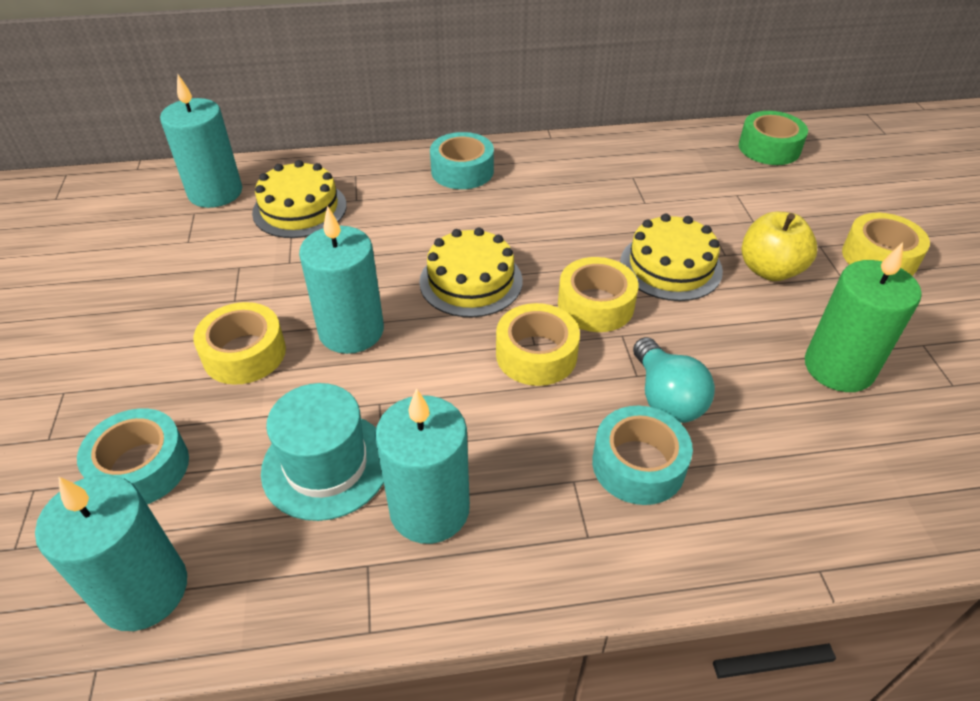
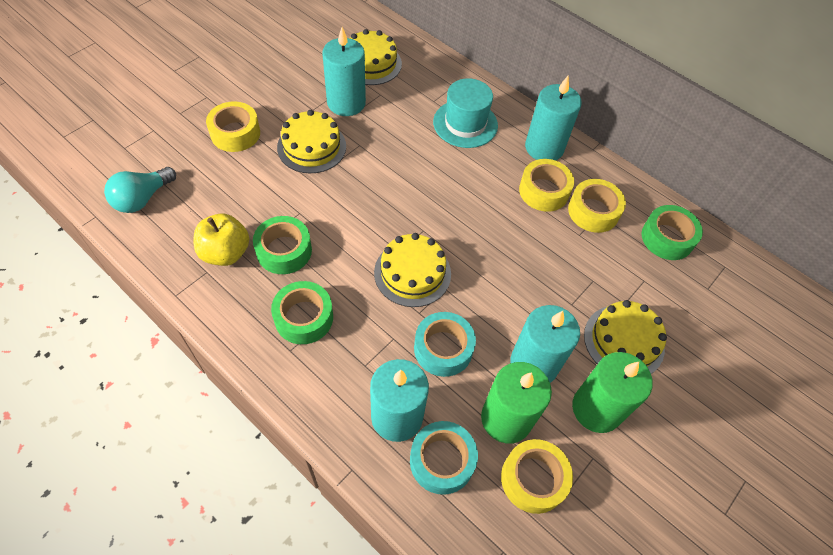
green candle: [805,242,922,392] = 1 -> [481,362,552,443] [572,352,653,433] = 2
green tape: [739,111,808,165] = 1 -> [253,216,312,274] [271,281,333,344] [642,205,703,260] = 3
turquoise tape: [77,408,189,504] [430,132,494,189] [592,406,693,505] = 3 -> [410,421,478,495] [414,312,476,377] = 2
yellow cake: [252,160,347,238] [419,228,523,317] [620,214,723,301] = 3 -> [277,110,346,173] [350,29,402,85] [374,233,451,307] [584,300,667,374] = 4

